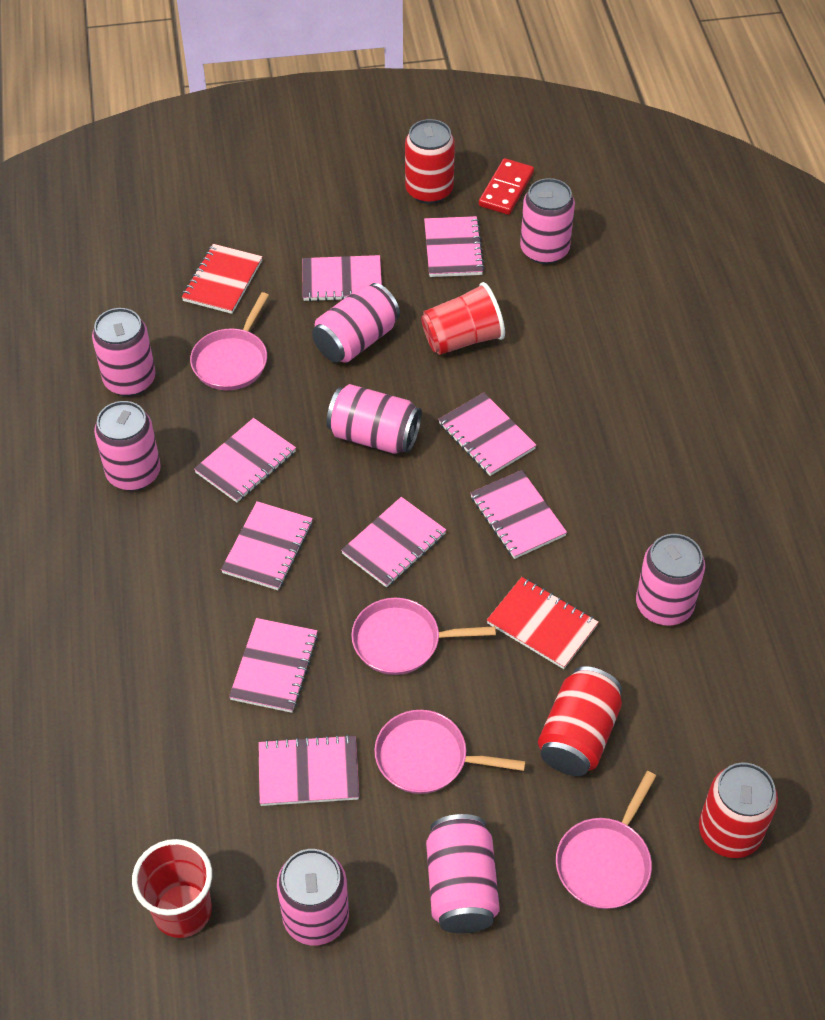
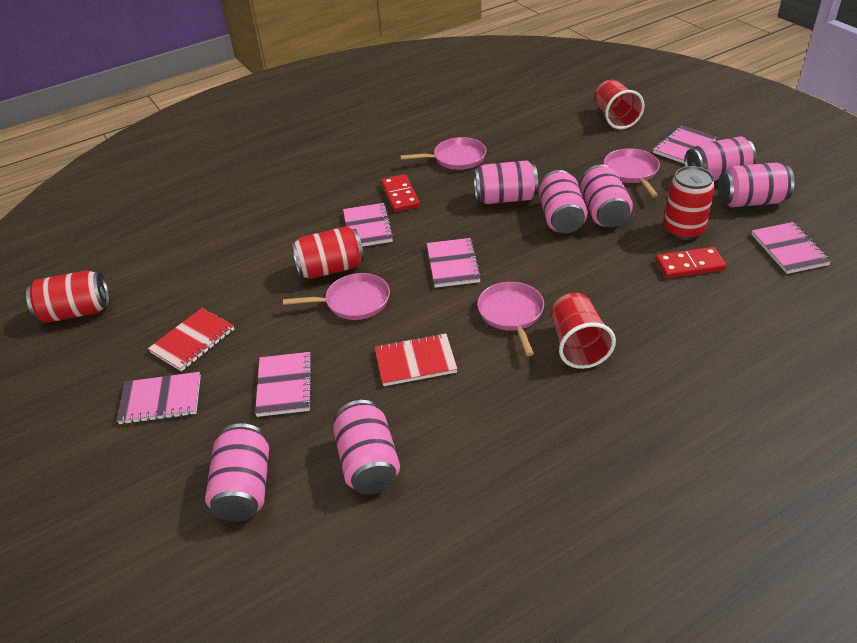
pink can: [92,308,156,396] [94,401,161,491] [277,849,349,945] [312,283,400,363] [327,384,422,454] [426,814,500,933] [520,178,575,264] [636,534,705,626] = 8 -> [205,423,269,522] [333,400,400,494] [474,160,538,204] [539,170,588,233] [580,164,633,227] [685,136,757,181] [718,162,794,207] = 7
pink notebook: [194,418,296,503] [221,501,313,590] [229,618,318,713] [258,734,359,806] [302,255,382,302] [341,497,446,587] [424,216,485,277] [438,393,537,476] [470,470,567,559] = 9 -> [117,372,201,425] [255,352,313,417] [343,203,394,247] [427,238,482,288] [653,125,717,164] [752,222,831,274] = 6
red domino: [479,158,534,215] = 1 -> [381,174,420,212] [656,247,726,278] = 2

